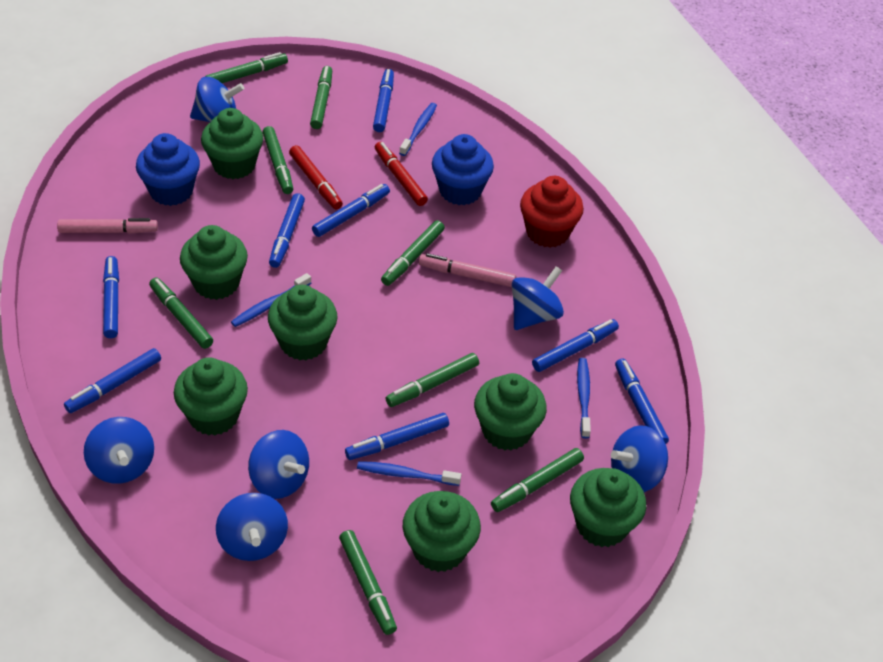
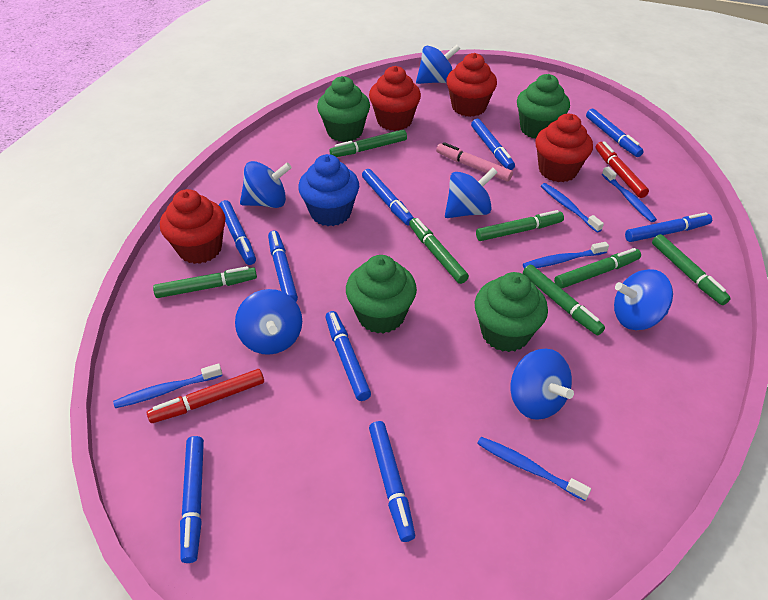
blue cupcake: [136,133,200,206] [432,134,494,205] = 2 -> [298,154,359,226] = 1
blue marker: [64,348,161,413] [103,256,119,338] [269,193,305,268] [312,184,390,237] [345,413,449,460] [373,69,394,132] [532,319,619,372] [615,358,669,444] = 8 -> [180,436,204,563] [219,200,256,265] [268,231,298,302] [326,311,371,401] [362,169,414,226] [369,421,415,542] [471,119,515,170] [586,109,644,157] [625,212,712,242] = 9
blue toothbrush: [231,273,311,327] [357,461,461,486] [399,103,437,156] [577,358,591,439] = 4 -> [113,363,222,408] [477,437,591,501] [523,242,609,269] [541,183,604,233] [602,167,657,222] = 5
green cupcake: [174,357,248,436] [180,225,248,300] [201,108,263,179] [268,285,338,360] [403,491,481,572] [474,373,547,450] [570,468,646,547] = 7 -> [317,76,370,142] [346,255,417,334] [475,272,548,352] [517,74,570,139] = 4
green marker: [149,277,213,349] [205,52,288,83] [262,126,293,194] [310,66,332,129] [339,530,397,635] [381,220,445,286] [386,353,479,407] [491,448,584,512] = 8 -> [153,266,257,298] [329,129,407,157] [409,218,469,284] [476,210,564,241] [523,265,605,335] [554,248,641,289] [652,234,731,305] = 7
pink marker: [57,218,158,234] [419,253,516,287] = 2 -> [436,142,513,181] = 1
red cupcake: [520,176,584,248] = 1 -> [160,189,226,264] [369,66,421,131] [446,53,497,117] [535,114,593,182] = 4

